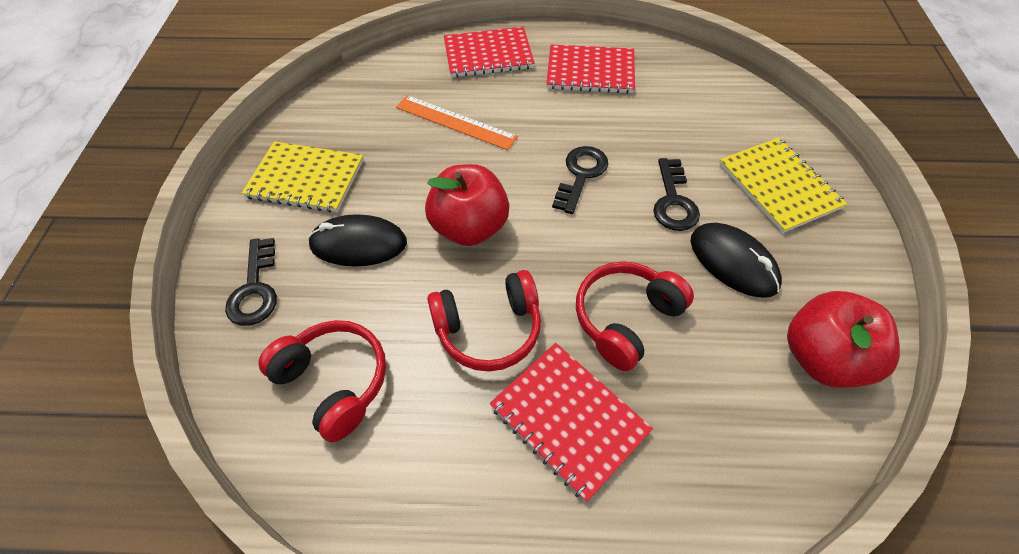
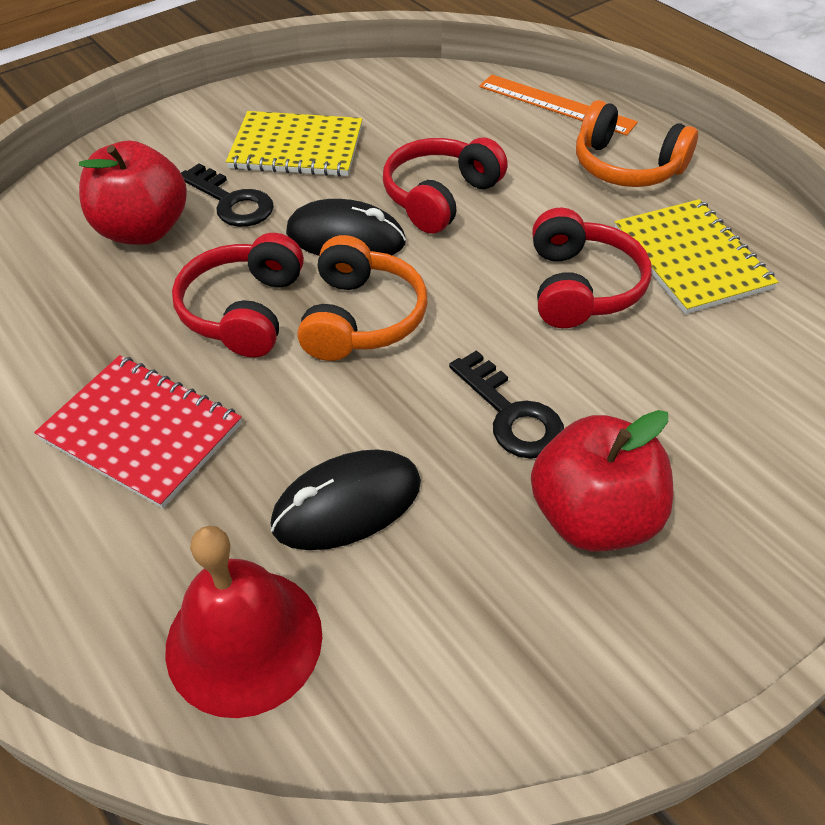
black key: [225,238,277,326] [552,146,608,214] [653,158,700,231] = 3 -> [181,163,274,227] [449,350,564,459] = 2
orange headphones: none = 0 -> [297,235,427,361] [576,100,698,187] = 2
red bell: none = 0 -> [165,526,322,718] = 1
red notebook: [444,27,535,77] [490,343,653,502] [546,44,635,94] = 3 -> [34,355,242,509] = 1

